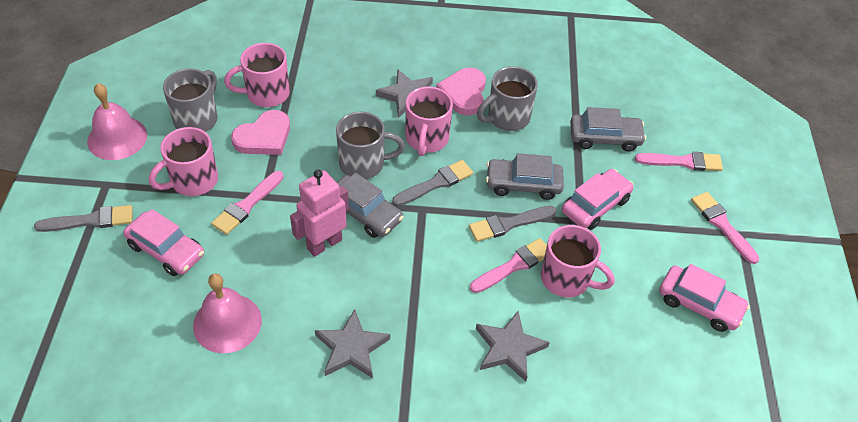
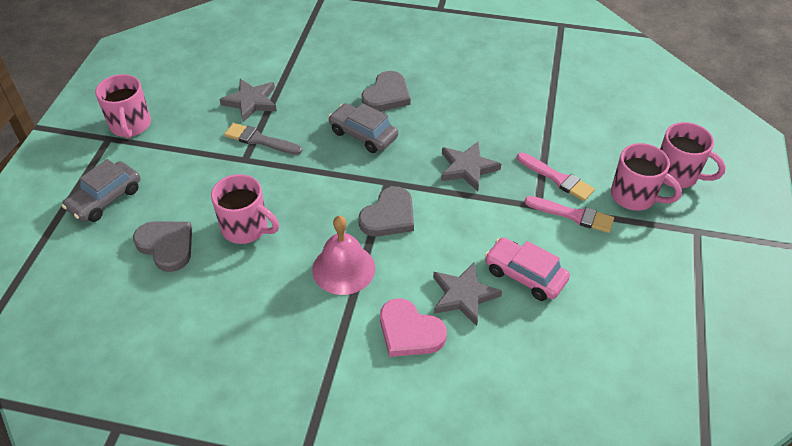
grey brush: [34,205,133,232] [392,160,473,206] [469,206,557,242] = 3 -> [224,123,302,155] = 1
grey car: [337,173,404,238] [486,153,564,200] [570,107,646,152] = 3 -> [62,159,140,222] [328,103,398,153] = 2
grey heart: none = 0 -> [133,221,192,272] [358,186,414,237] [361,71,411,112] = 3
grey mug: [163,68,217,132] [336,112,405,179] [477,66,538,131] = 3 -> none = 0
pink bell: [87,83,147,160] [193,274,262,353] = 2 -> [312,216,375,295] = 1
pink brush: [211,171,284,235] [470,238,547,293] [635,152,723,171] [691,192,759,264] = 4 -> [517,153,595,201] [524,196,614,233] = 2
pink car: [123,209,204,276] [562,169,633,230] [659,264,750,332] = 3 -> [485,237,570,301] = 1
pink heart: [231,110,290,155] [436,68,486,115] = 2 -> [380,298,447,357] = 1
pink robot: [290,169,349,257] = 1 -> none = 0

